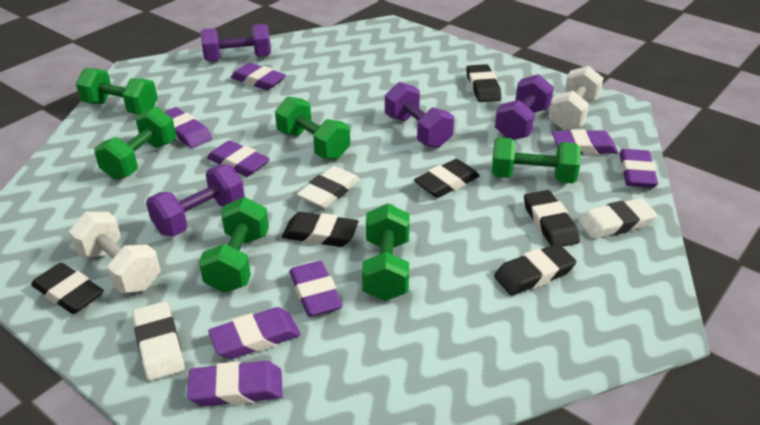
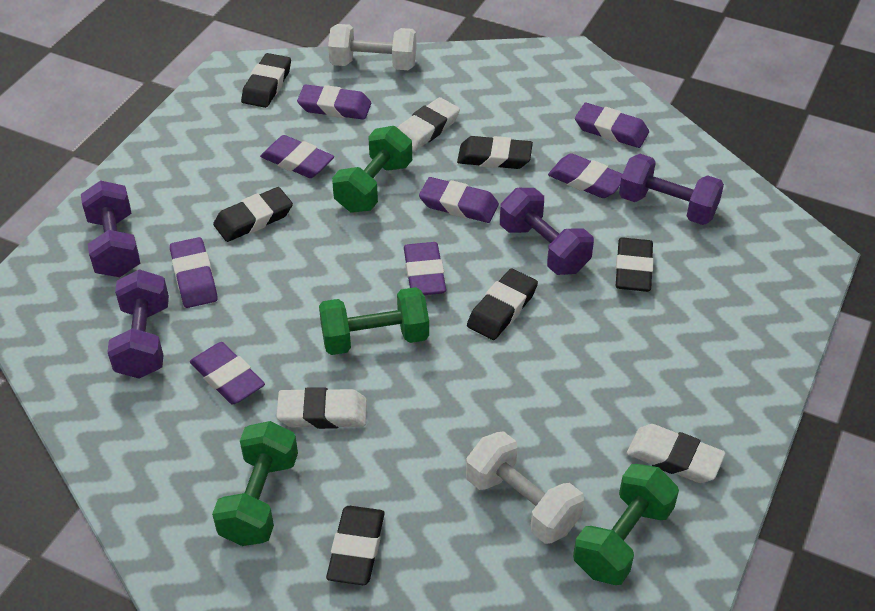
green dumbbell: [76,68,158,114] [94,107,176,180] [199,197,269,293] [275,96,350,160] [362,204,410,301] [492,137,581,183] = 6 -> [212,421,298,546] [319,287,429,355] [332,126,412,213] [573,464,679,585] = 4

